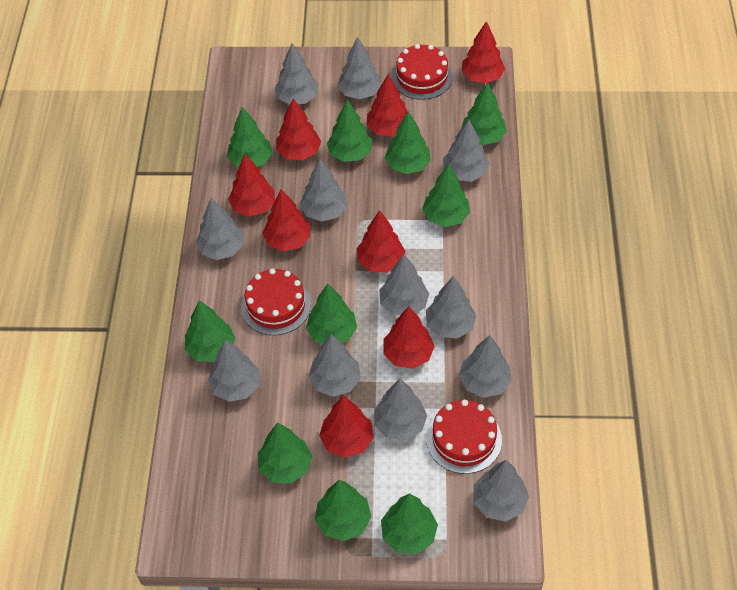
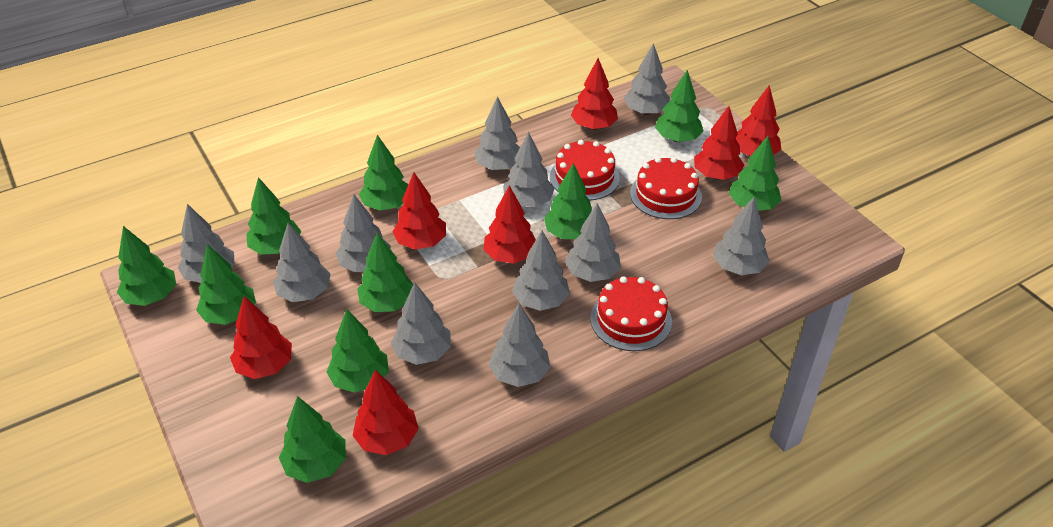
grey tree: [196,198,244,260] [208,339,260,402] [275,43,319,105] [300,159,347,221] [308,334,361,397] [338,37,381,99] [374,379,427,440] [379,254,429,316] [426,276,476,339] [443,119,490,182] [459,335,511,398] [473,460,529,522] = 12 -> [178,204,234,283] [273,223,330,302] [336,194,391,273] [391,282,451,365] [474,96,520,170] [489,304,550,387] [503,132,554,207] [512,231,570,311] [565,203,621,282] [624,43,670,115] [713,197,770,275] = 11
red tree: [228,154,275,216] [262,189,310,251] [276,98,321,160] [319,395,374,458] [357,210,406,273] [367,75,408,136] [383,306,435,369] [462,21,505,83] = 8 -> [230,296,292,379] [352,370,419,455] [392,172,446,249] [483,185,536,264] [571,58,618,130] [694,106,744,180] [736,85,781,156] = 7

